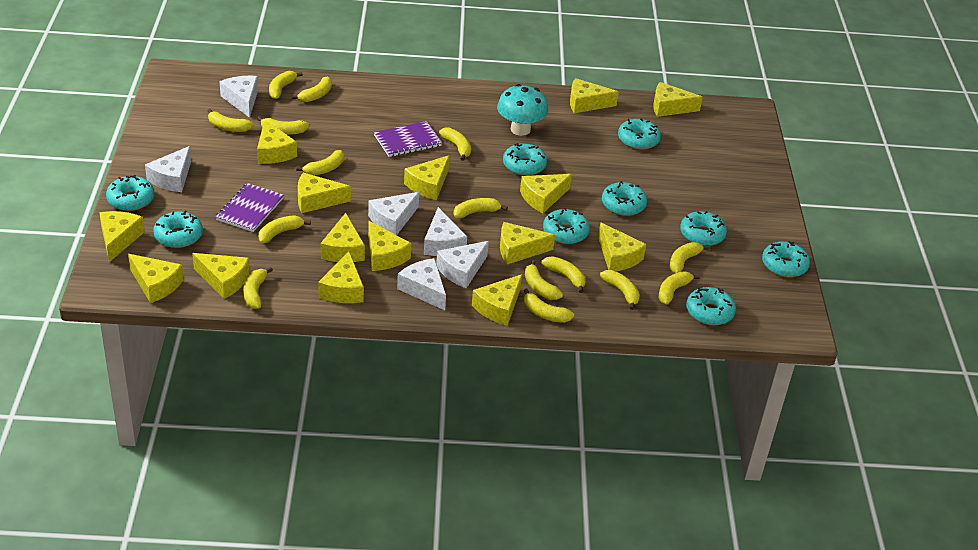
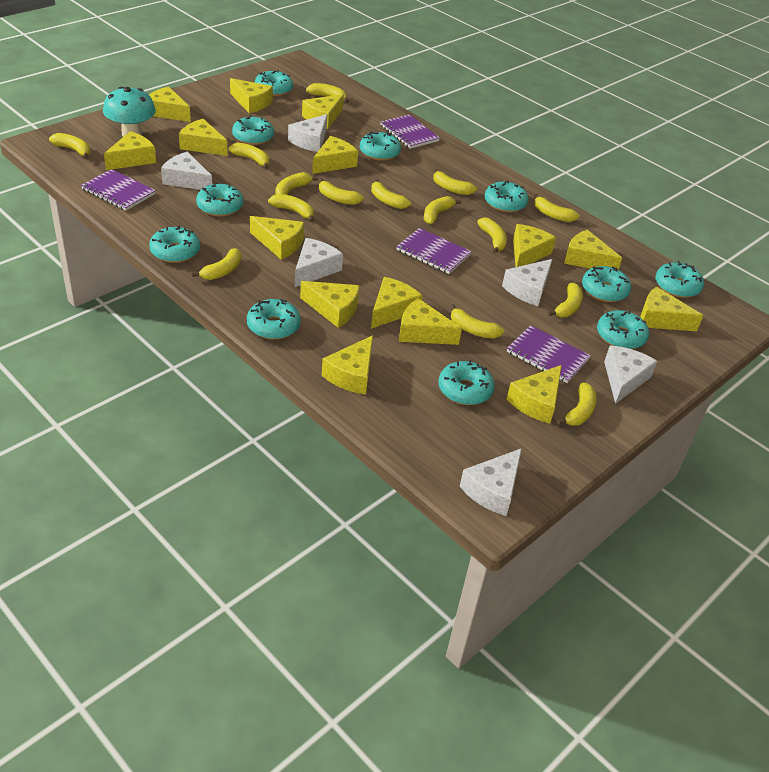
purple notebook: [216,183,284,232] [374,121,442,157] = 2 -> [81,169,156,211] [380,114,440,149] [396,228,472,274] [507,325,591,383] = 4
turquoise donut: [106,175,154,211] [153,211,203,248] [503,143,547,176] [543,208,590,244] [602,181,647,216] [618,119,661,150] [680,211,727,246] [686,287,736,325] [762,241,810,277] = 9 -> [149,226,200,263] [196,182,243,216] [232,115,274,145] [247,299,301,340] [255,70,293,96] [360,132,401,161] [439,360,495,405] [485,181,529,213] [582,266,631,302] [597,310,649,349] [655,261,704,298] = 11

